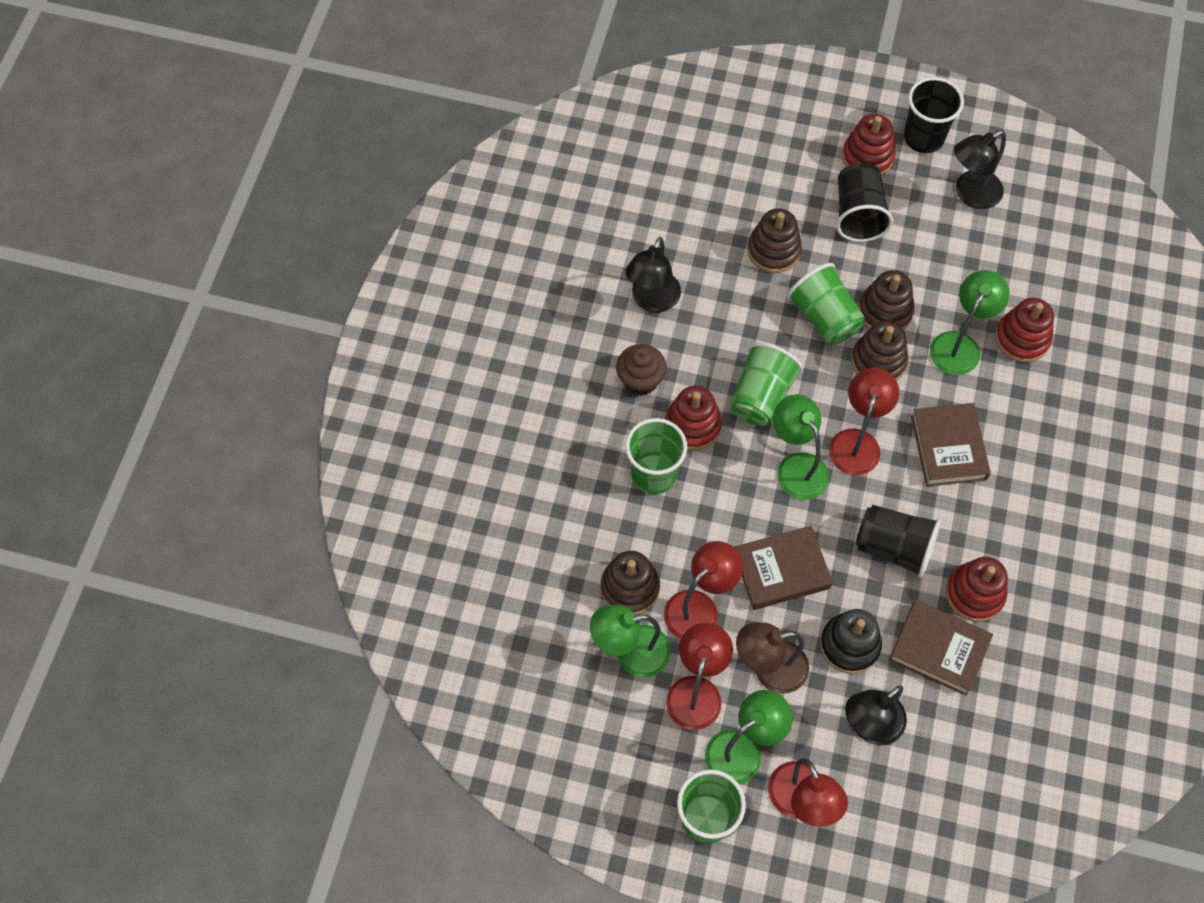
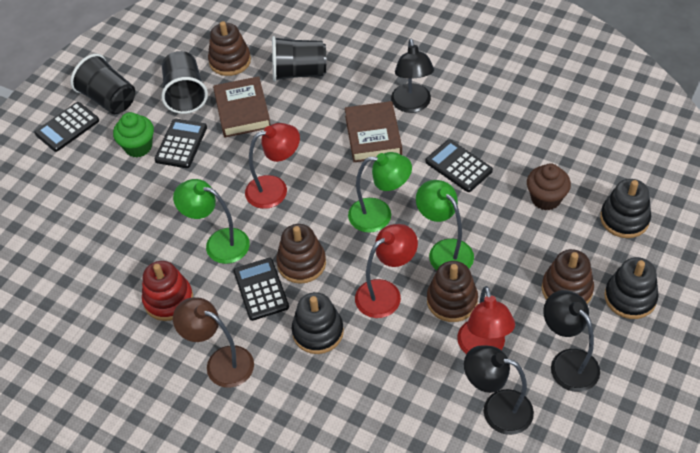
black calculator: none = 0 -> [34,102,99,152] [154,119,207,168] [234,258,289,321] [425,139,493,192] = 4
black stacking toy: [820,609,882,674] = 1 -> [292,292,344,354] [600,179,651,238] [604,257,659,319] = 3
brown book: [735,526,833,610] [889,600,993,696] [911,403,991,486] = 3 -> [213,76,271,137] [345,101,402,162] = 2
green cup: [625,418,687,494] [677,769,746,844] [729,342,803,426] [787,263,865,345] = 4 -> none = 0
green cupcake: none = 0 -> [113,112,154,157] = 1
green lamp: [590,605,671,677] [705,690,793,785] [773,394,829,500] [930,270,1010,375] = 4 -> [173,179,250,264] [348,152,412,233] [416,180,474,270] = 3
red lamp: [664,541,743,639] [666,623,733,730] [768,758,848,827] [829,368,899,475] = 4 -> [245,123,300,209] [355,224,418,318] [457,286,515,354] = 3
red stacking toy: [665,386,722,451] [842,114,896,176] [945,557,1008,622] [995,298,1054,363] = 4 -> [142,261,193,321] = 1

